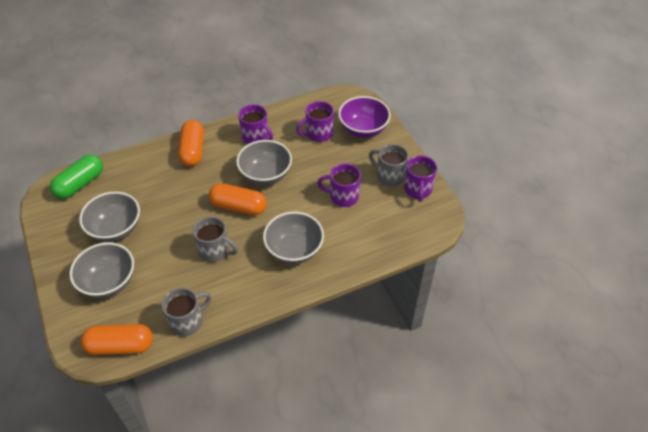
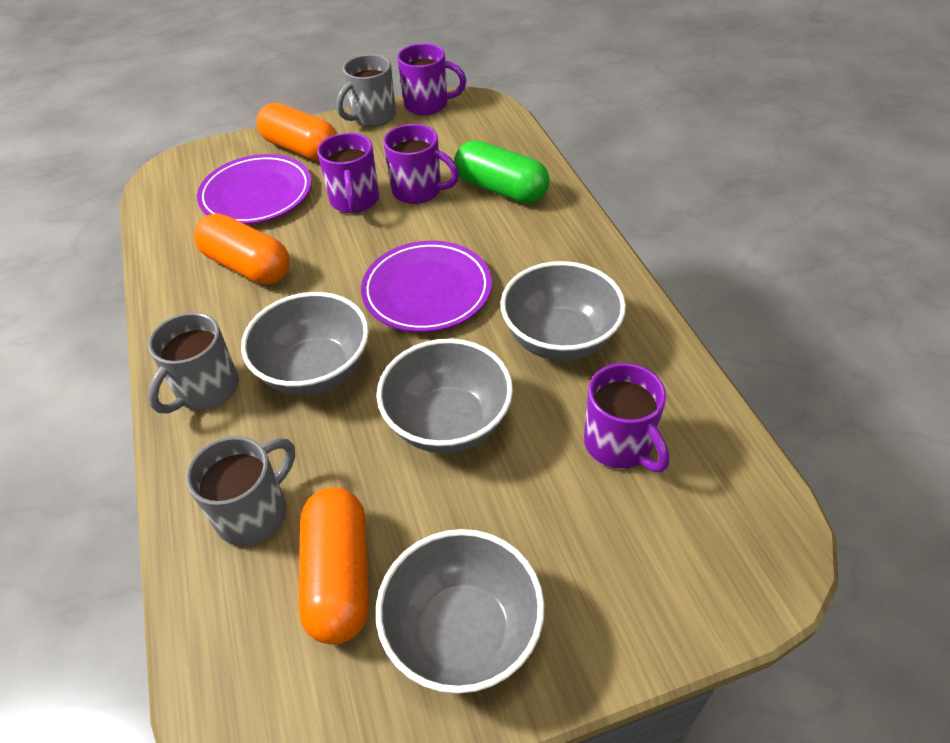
purple bowl: [338,96,391,138] = 1 -> none = 0
purple plate: none = 0 -> [197,154,312,224] [361,241,492,332] = 2

